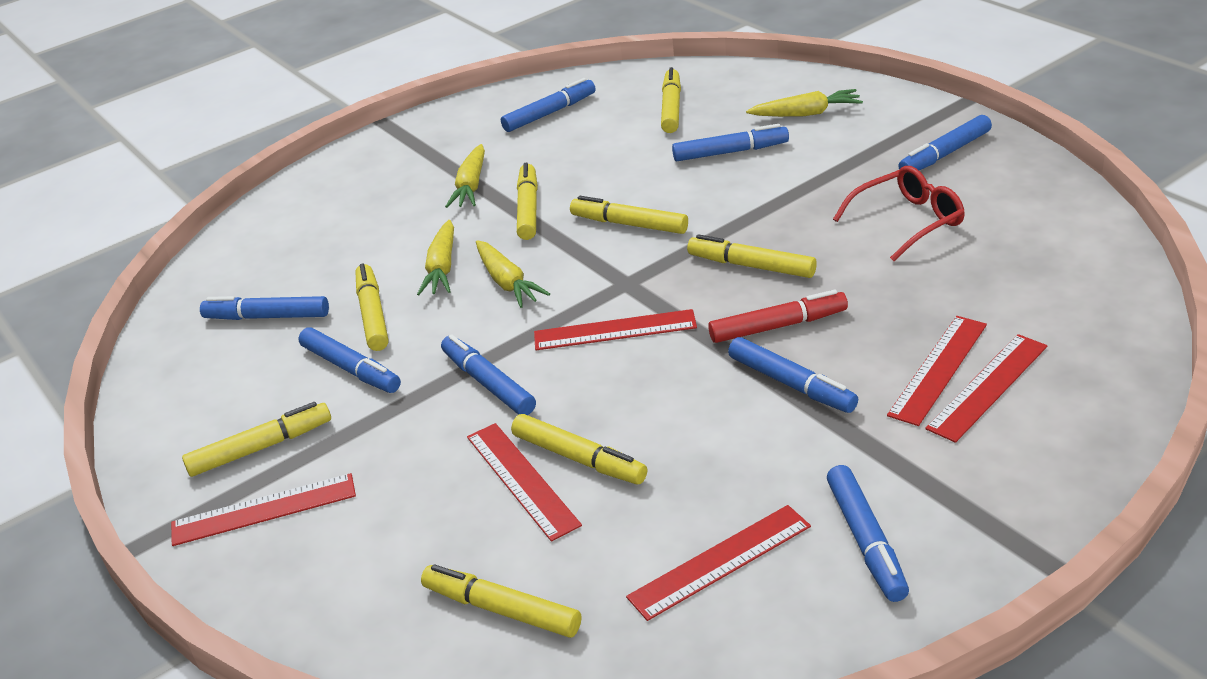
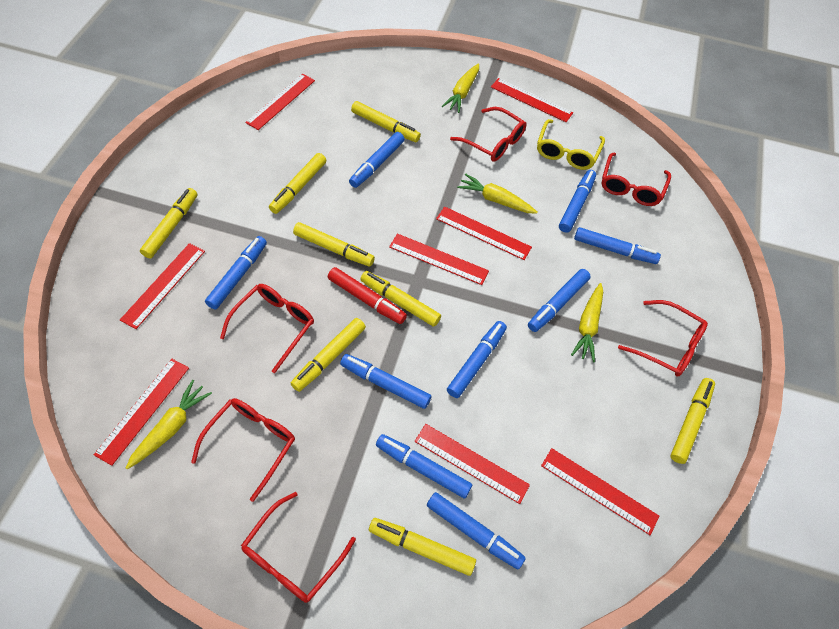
blue marker: [200,296,329,320] [298,327,401,393] [441,334,536,415] [501,78,596,132] [672,124,789,161] [728,337,858,413] [827,465,909,602] [898,115,992,170] = 8 -> [205,236,267,310] [340,354,431,409] [349,132,405,188] [376,434,472,499] [427,492,526,570] [447,321,507,398] [528,269,591,332] [559,170,596,233] [574,227,661,264] = 9
red glasses: [833,166,965,261] = 1 -> [191,398,295,502] [220,284,314,373] [241,492,356,603] [450,107,526,162] [601,153,671,206] [618,300,708,377] = 6
red ruler: [171,473,356,546] [467,423,582,541] [534,309,697,350] [626,505,811,621] [887,316,987,426] [925,334,1047,443] = 6 -> [94,359,189,466] [120,243,205,329] [245,74,315,130] [389,234,489,285] [415,424,530,504] [436,207,532,260] [491,78,573,122] [541,448,659,535] = 8
yellow glasses: none = 0 -> [537,119,605,170] = 1

